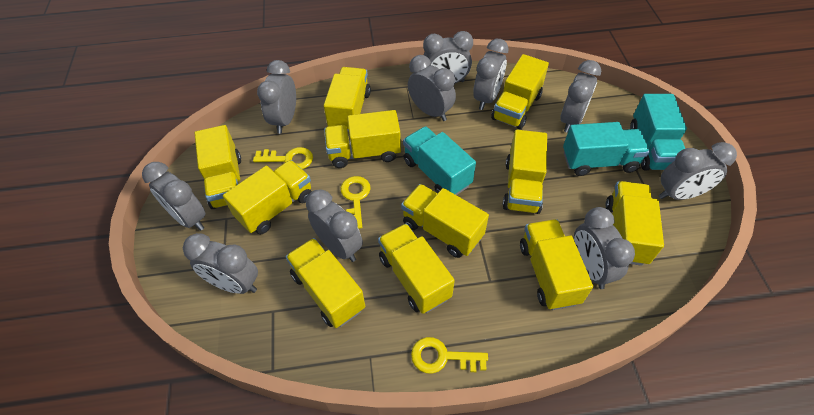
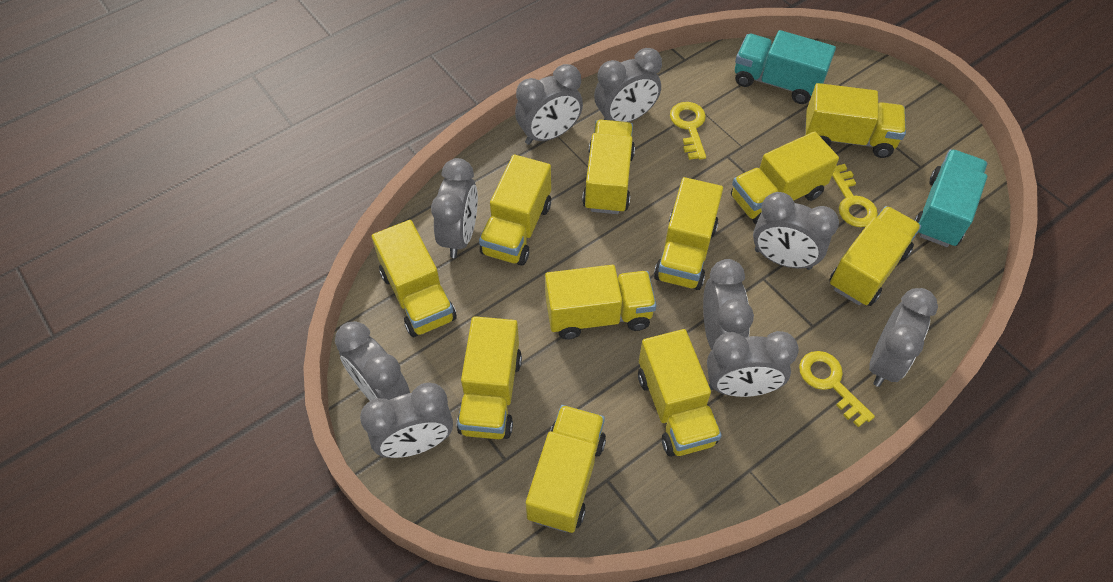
grey clock: [142,162,206,231] [183,233,258,294] [257,60,296,134] [306,190,363,262] [408,55,456,121] [423,31,473,83] [473,39,509,110] [560,60,601,133] [574,207,635,289] [659,142,737,200] = 10 -> [335,321,410,401] [360,383,453,458] [431,158,478,258] [515,64,583,145] [594,48,662,122] [703,259,754,350] [707,331,799,397] [753,192,839,270] [869,288,938,387] = 9
turquoise truck: [403,126,476,195] [563,122,650,176] [630,94,687,170] = 3 -> [735,30,836,104] [915,149,988,247] = 2

